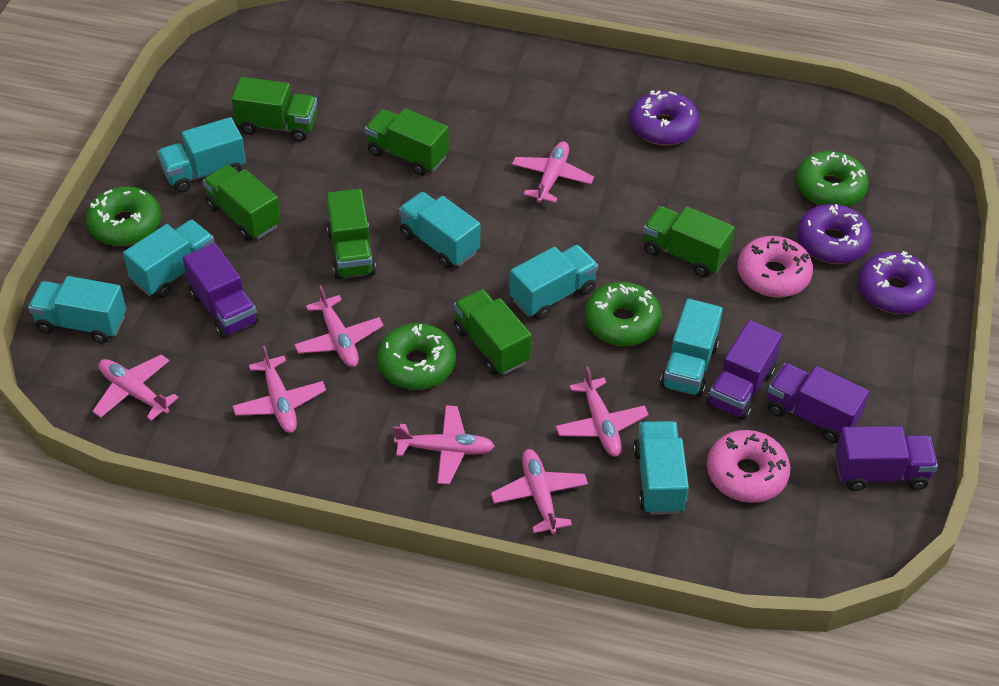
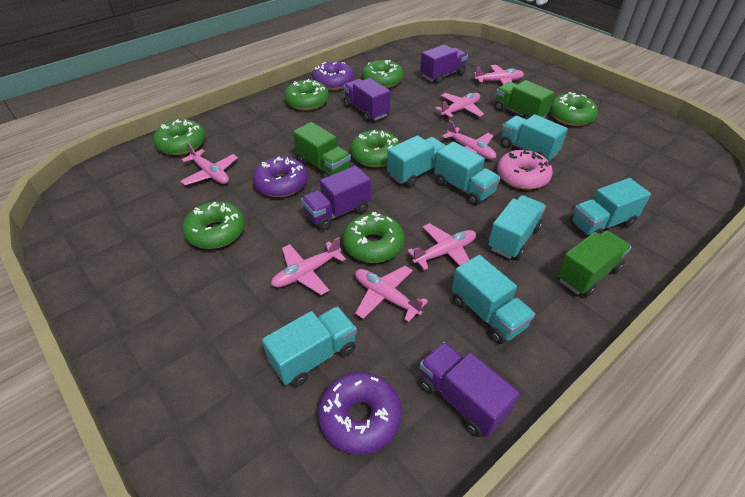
green donut: [86,186,161,246] [377,323,456,390] [585,282,662,346] [796,151,869,207] = 4 -> [153,119,205,155] [182,201,245,249] [284,79,329,110] [342,212,405,263] [350,130,400,167] [362,60,403,88] [550,92,598,126] = 7
green truck: [203,165,281,241] [232,77,317,142] [327,189,376,279] [365,108,449,176] [454,289,531,375] [643,206,735,277] = 6 -> [293,122,351,178] [495,80,554,120] [557,231,632,297] = 3
pink donut: [707,430,790,503] [737,236,813,298] = 2 -> [497,150,553,190] = 1

